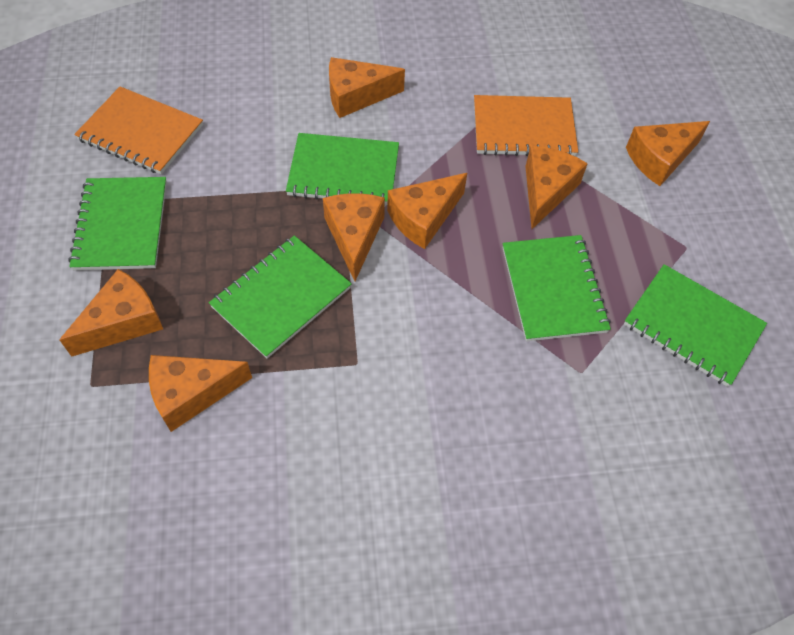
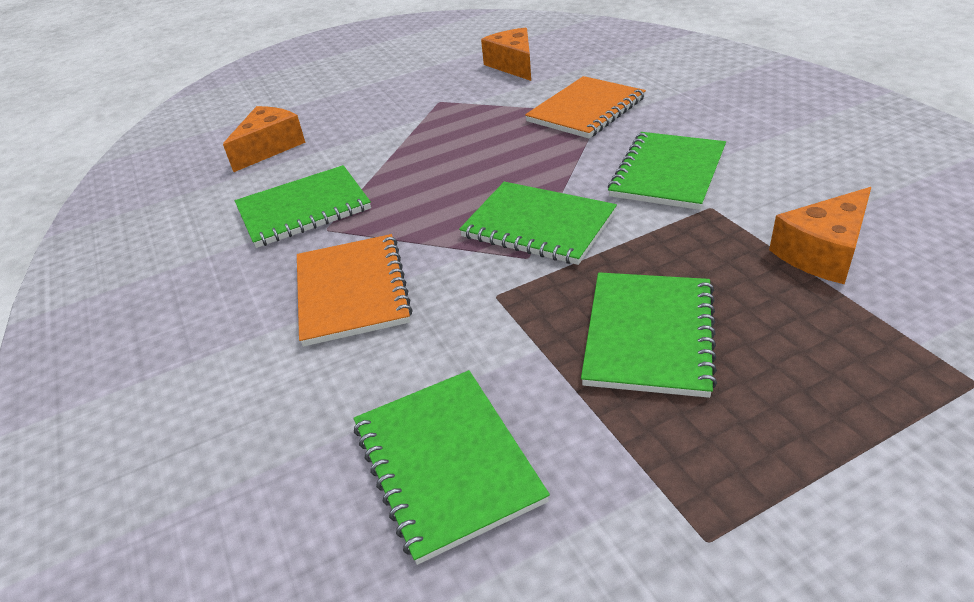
orange cheese: [59,269,163,357] [149,355,252,432] [323,193,385,281] [329,57,405,118] [387,173,467,249] [525,146,588,229] [626,121,710,186] = 7 -> [223,106,305,172] [481,28,531,81] [769,187,871,284] = 3

